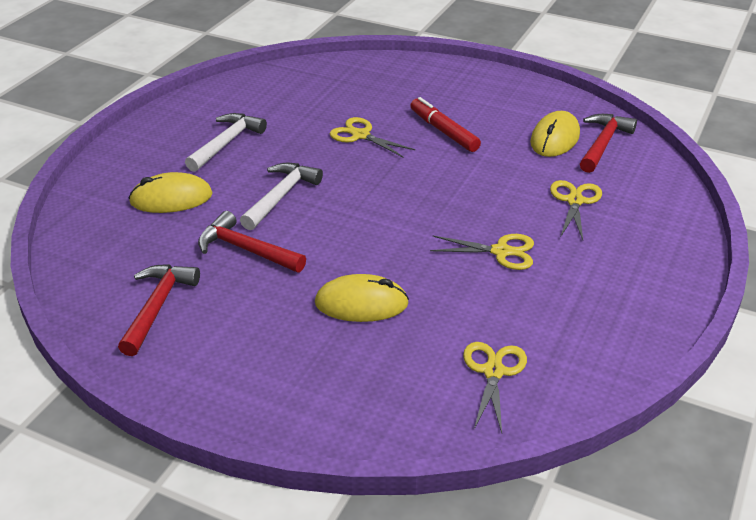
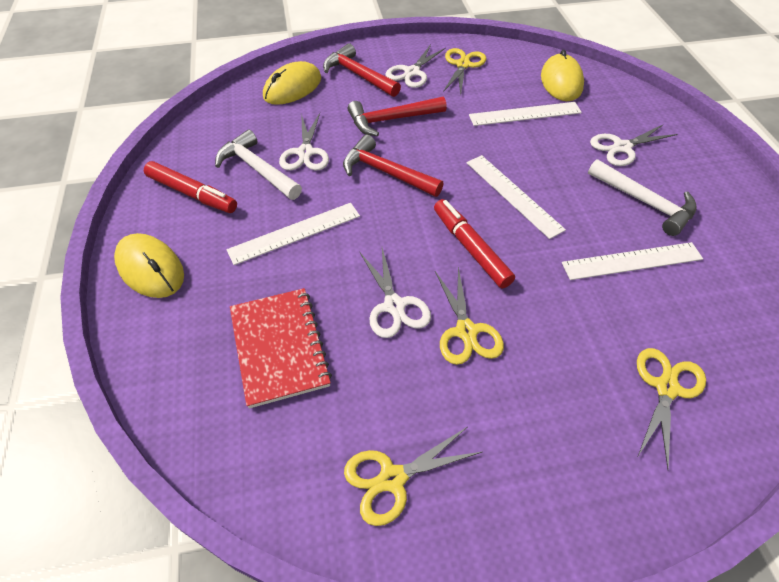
red marker: [410,97,481,152] = 1 -> [144,161,237,213] [434,199,515,288] = 2
red notebook: none = 0 -> [230,288,332,408] = 1
white ruler: none = 0 -> [226,203,360,265] [466,155,566,239] [469,102,582,126] [562,242,703,280] = 4
white scissors: none = 0 -> [279,113,329,170] [360,248,431,338] [386,44,446,88] [590,124,678,166] = 4

